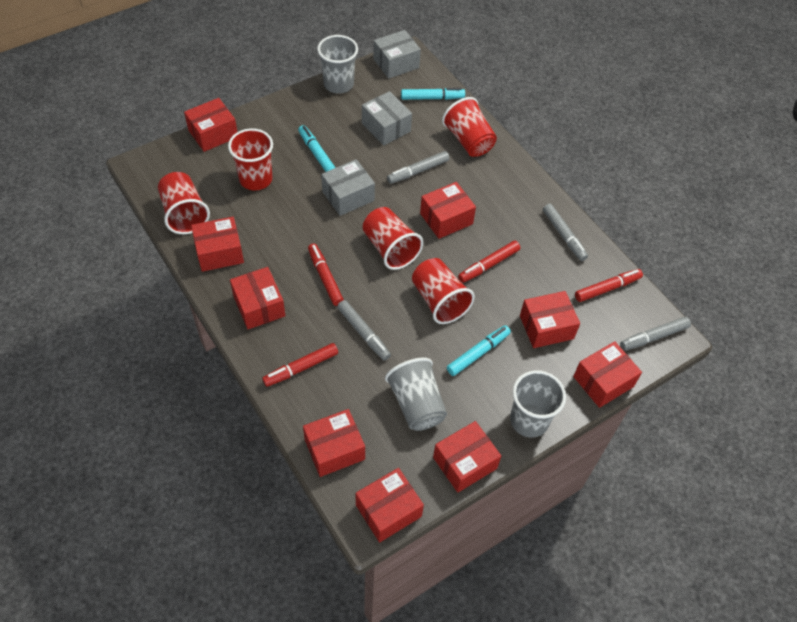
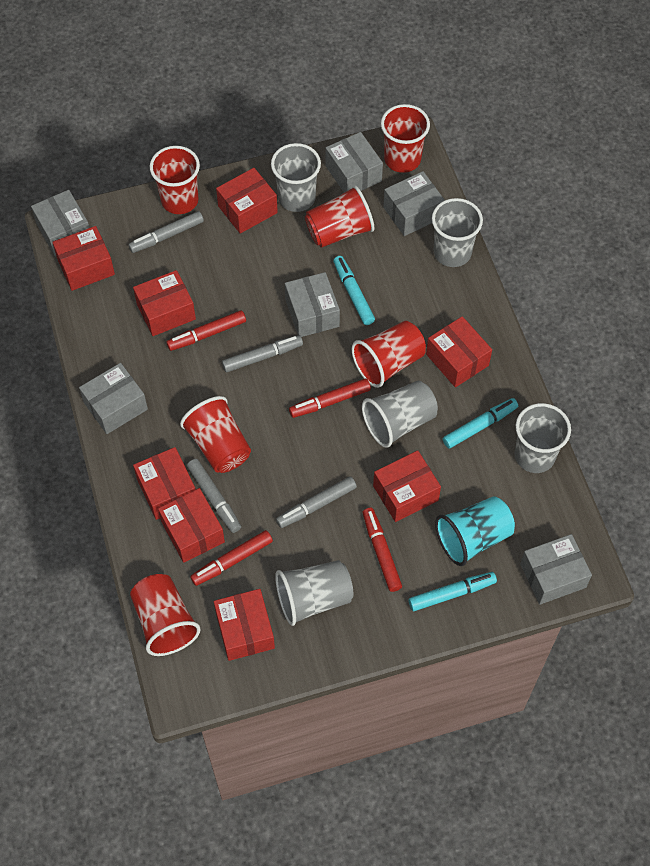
grey box: [321,159,375,216] [362,91,412,145] [373,30,421,79] = 3 -> [31,190,89,256] [79,363,148,434] [285,272,340,337] [326,132,383,193] [383,171,445,236] [520,534,592,605] = 6
grey cup: [317,35,358,94] [385,357,447,431] [510,370,566,438] = 3 -> [271,143,321,212] [275,560,353,626] [362,381,438,448] [432,198,483,267] [514,403,571,473] = 5
red box: [184,98,237,152] [191,217,244,272] [230,267,285,329] [303,409,365,477] [356,468,424,542] [420,182,476,239] [433,421,501,493] [520,291,580,348] [573,341,642,408] = 9 -> [52,226,115,291] [133,270,196,336] [133,447,196,520] [158,488,225,563] [214,589,275,661] [216,168,278,234] [373,450,441,522] [426,316,492,387] = 8
red cup: [158,172,210,234] [228,128,273,190] [363,207,423,270] [412,258,475,324] [442,97,497,157] = 5 -> [130,574,201,656] [150,146,200,214] [180,396,251,473] [305,185,375,248] [352,321,426,388] [381,104,430,173] = 6
turquoise cup: none = 0 -> [435,496,515,566] = 1

